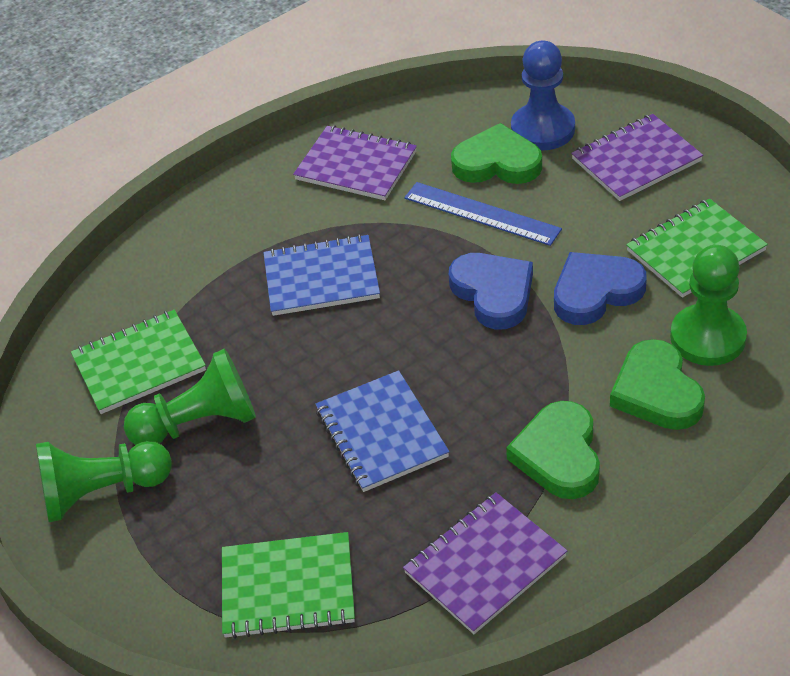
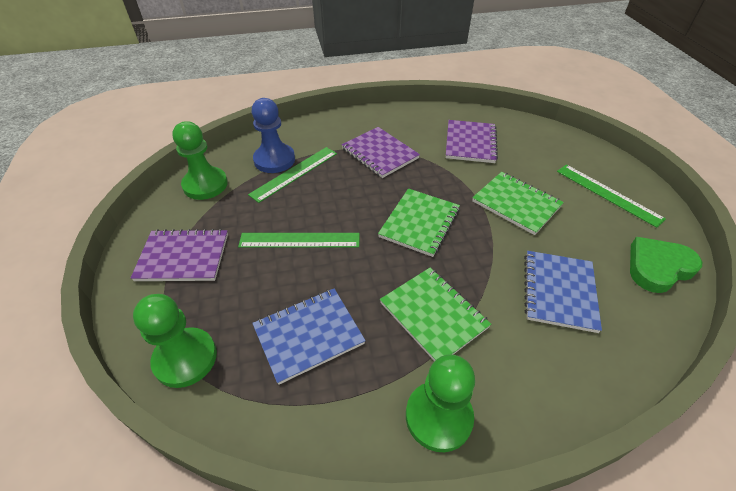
blue heart: [449,253,533,330] [554,252,647,325] = 2 -> none = 0
blue ruler: [404,182,562,246] = 1 -> none = 0
green heart: [451,123,542,184] [506,401,600,499] [610,339,705,430] = 3 -> [630,237,702,293] = 1
green ruler: none = 0 -> [238,233,360,248] [248,147,337,203] [557,165,666,228] = 3

